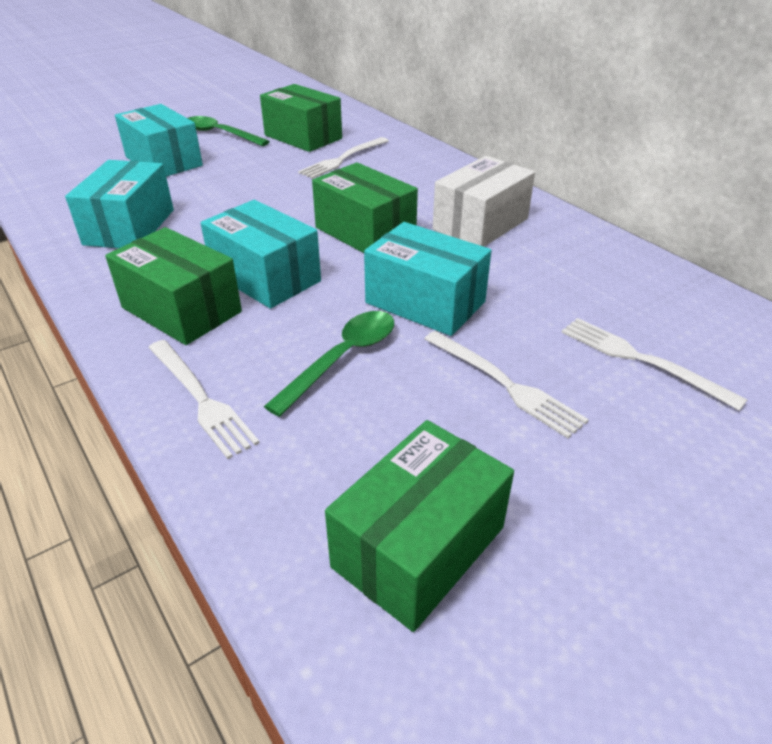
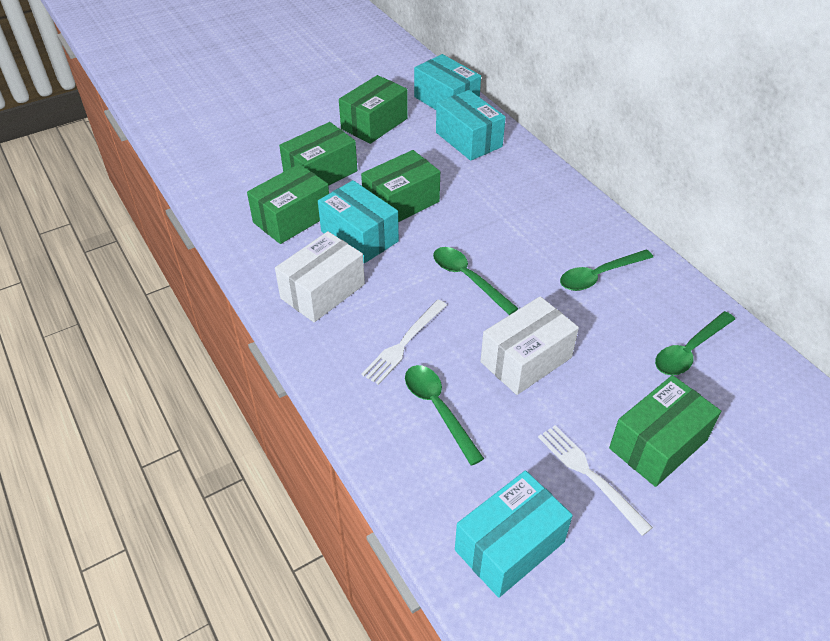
green box: [105,227,242,345] [260,84,342,152] [312,162,418,253] [325,420,514,632] = 4 -> [247,164,329,244] [279,122,357,186] [339,75,408,144] [361,150,440,222] [609,375,721,487] = 5
green spoon: [188,116,270,146] [264,311,394,417] = 2 -> [405,365,484,466] [433,247,519,315] [560,249,653,291] [655,311,735,375] = 4
white box: [433,156,535,247] = 1 -> [275,231,365,322] [480,296,579,395] = 2
white fork: [149,340,260,459] [298,137,389,179] [425,331,589,438] [561,318,747,411] = 4 -> [361,300,447,385] [538,425,653,536] = 2

